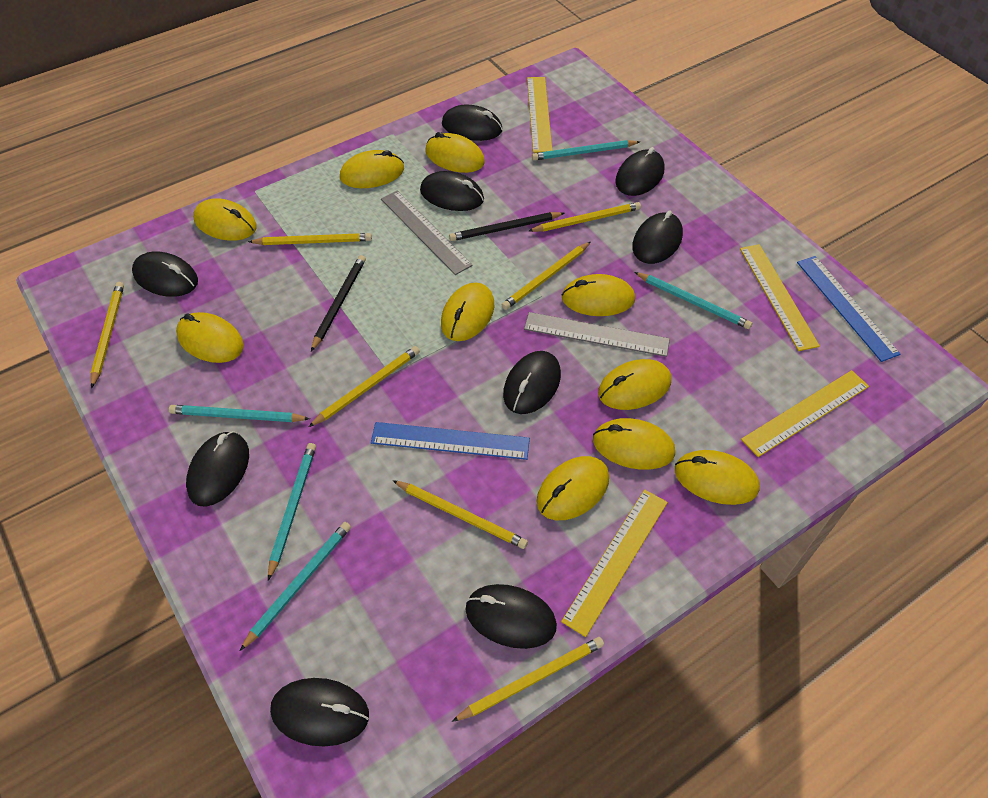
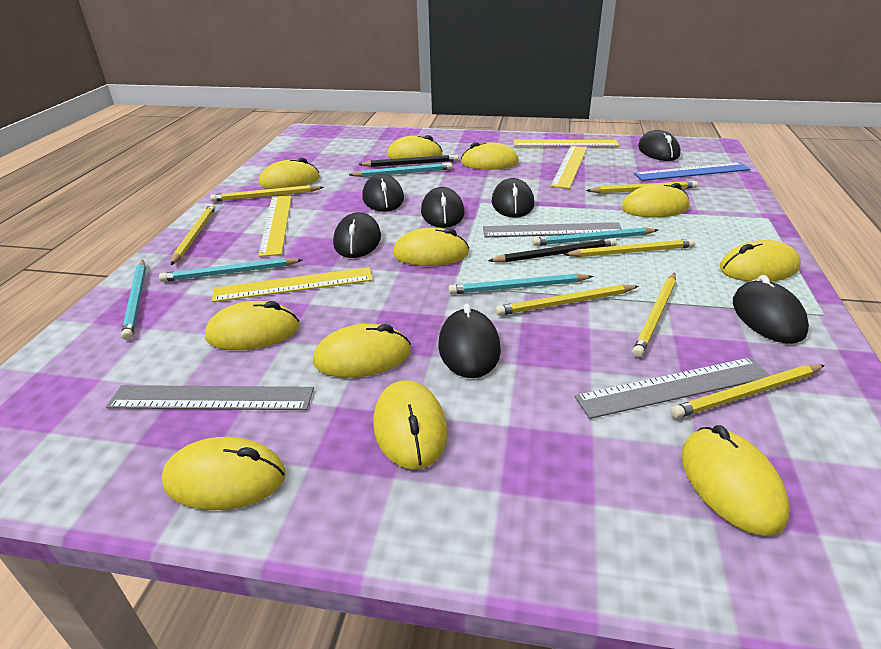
black mouse: [132,251,198,297] [186,431,249,507] [270,678,369,746] [420,171,484,211] [442,105,503,141] [465,584,557,649] [503,351,561,414] [615,147,665,196] [632,210,683,264] = 9 -> [333,212,381,258] [362,174,404,212] [421,187,465,228] [438,304,501,378] [492,178,534,218] [638,130,680,161] [733,275,809,344] = 7
blue ruler: [371,422,530,460] [797,256,900,362] = 2 -> [634,163,751,181] = 1
grey ruler: [381,190,473,275] [524,312,670,357] = 2 -> [106,385,314,410] [483,222,622,237] [575,357,771,419] = 3
yellow mouse: [176,312,244,363] [193,198,257,241] [340,150,404,188] [426,132,485,173] [441,283,494,341] [537,456,609,520] [562,274,635,316] [593,418,675,470] [598,359,671,410] [675,450,760,505] = 10 -> [161,437,286,510] [205,301,299,350] [259,158,319,189] [313,324,411,378] [373,380,448,469] [387,135,443,159] [393,228,469,266] [461,142,519,170] [621,183,690,218] [681,425,790,536] [720,240,801,282] = 11

